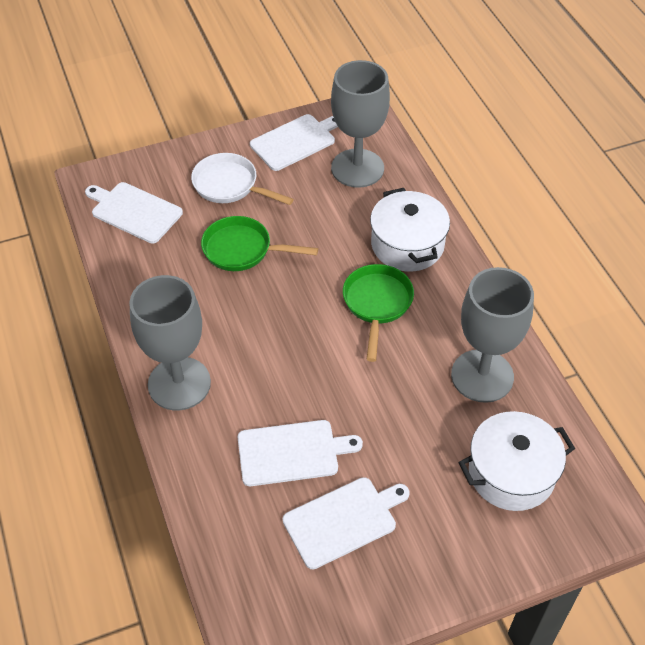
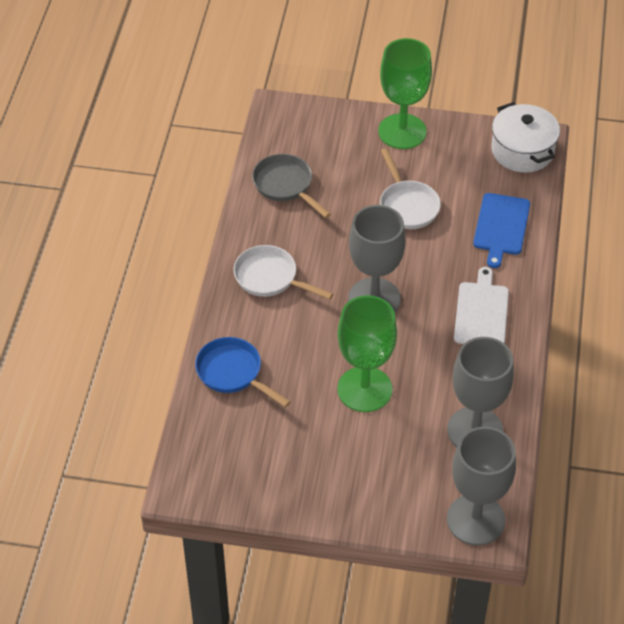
blue cutting board: none = 0 -> [473,193,530,268] = 1
blue pan: none = 0 -> [195,337,290,407] = 1
green goblet: none = 0 -> [337,295,397,412] [378,38,432,149] = 2
green pan: [201,216,318,271] [343,264,414,362] = 2 -> none = 0
grey pan: none = 0 -> [252,154,331,218] = 1
white cutting board: [85,182,183,243] [238,420,363,486] [250,114,338,171] [283,477,410,570] = 4 -> [454,267,509,344] = 1
white pan: [191,153,294,205] = 1 -> [233,245,333,300] [380,148,441,229] = 2
white pot: [370,188,450,271] [458,411,575,511] = 2 -> [491,102,560,173] = 1

